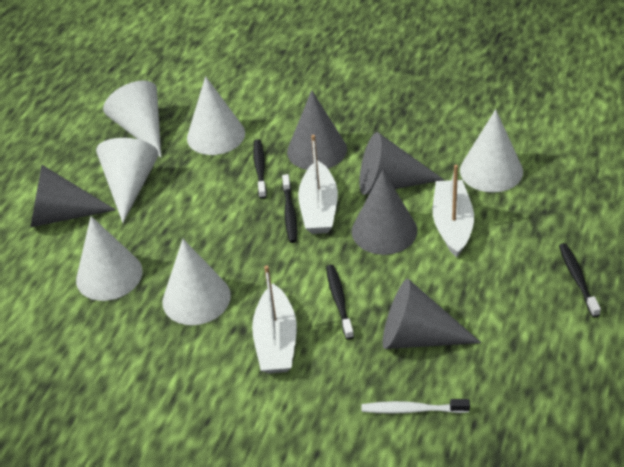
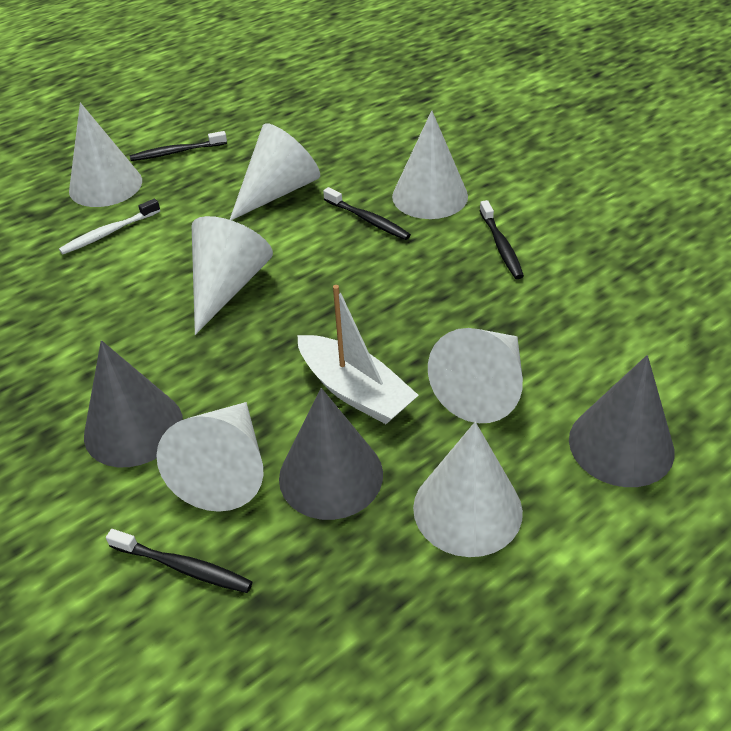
grey cone: [31,165,116,227] [287,90,347,170] [352,170,417,255] [359,132,444,195] [383,279,481,349] = 5 -> [84,340,183,467] [279,388,383,520] [569,355,675,487] = 3
white boat: [252,265,297,373] [298,135,338,234] [433,165,474,258] = 3 -> [297,285,419,424] = 1
white cone: [76,216,143,301] [96,138,159,223] [103,80,161,157] [163,239,231,325] [187,76,245,155] [460,109,523,192] = 6 -> [69,102,142,207] [156,402,263,512] [192,216,273,335] [230,124,320,220] [392,110,468,219] [413,422,523,557] [428,328,523,423] = 7

